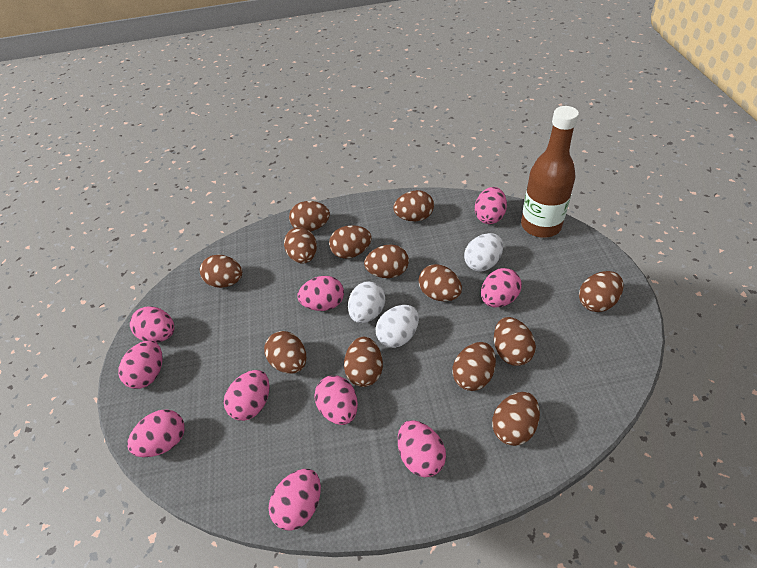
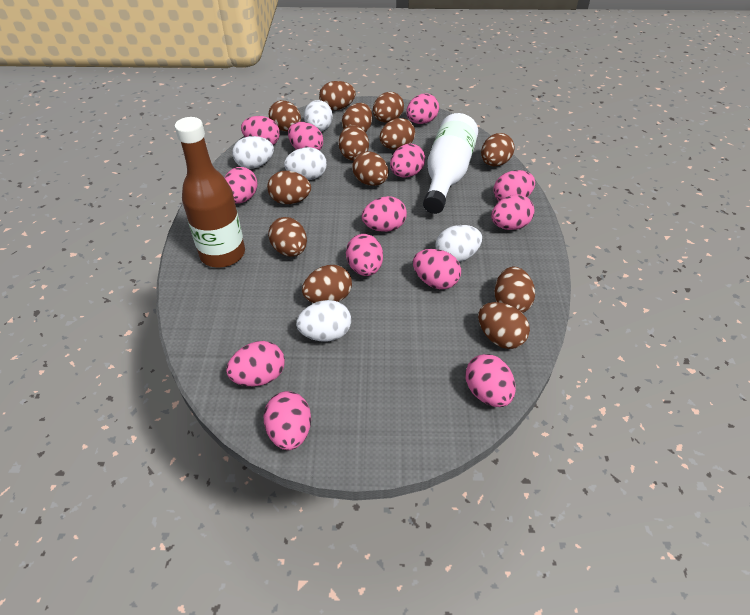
pink egg: [118,341,163,389] [127,409,185,457] [130,306,174,343] [224,370,269,421] [269,469,321,531] [297,276,344,311] [314,375,358,425] [398,420,446,477] [475,187,507,224] [481,268,522,308] = 10 -> [224,167,258,203] [226,341,285,386] [241,116,280,145] [264,391,311,450] [288,122,323,151] [346,234,383,276] [362,196,407,232] [390,144,425,177] [406,94,439,124] [413,249,461,289] [465,354,516,407] [491,194,535,230] [493,170,535,201] = 13
white bottle: none = 0 -> [423,113,478,214] = 1
white egg: [348,281,385,323] [376,305,419,348] [464,233,503,272] = 3 -> [232,136,274,169] [284,147,327,180] [296,300,351,342] [304,100,333,132] [436,225,482,262] = 5

